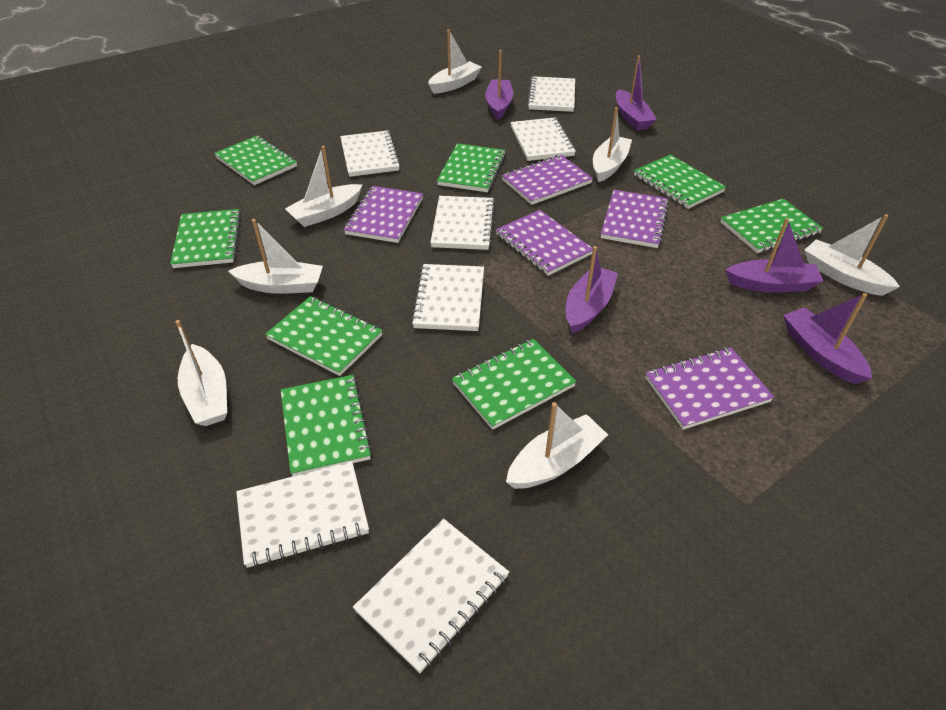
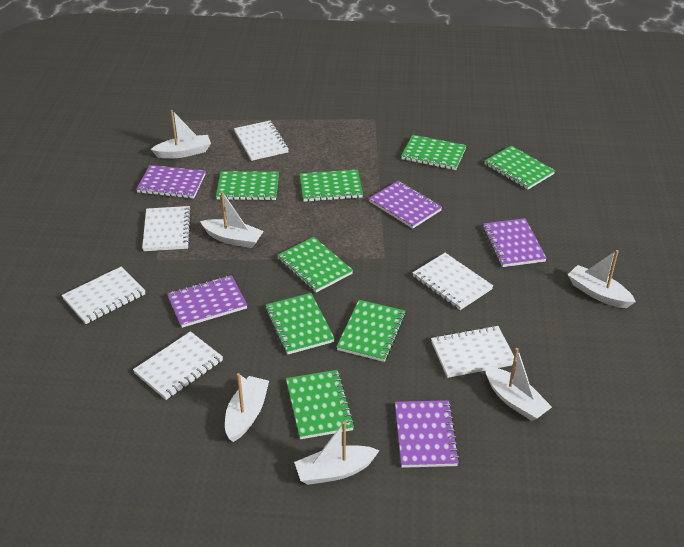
purple boat: [485,50,513,120] [566,246,618,334] [616,55,657,130] [725,218,823,292] [783,293,872,384] = 5 -> none = 0
white boat: [175,320,227,426] [228,219,323,294] [285,146,363,227] [428,29,482,94] [506,402,608,489] [593,107,632,182] [804,214,900,296] = 7 -> [151,110,211,159] [200,191,264,248] [225,373,269,442] [294,421,380,485] [485,348,552,421] [568,250,636,308] = 6
white notebook: [236,461,369,568] [340,130,401,177] [353,519,509,673] [411,264,484,331] [430,196,495,250] [510,117,576,161] [527,76,575,112] = 7 -> [61,266,145,324] [133,331,223,400] [142,206,192,251] [234,120,289,161] [412,253,493,310] [431,325,517,378] = 6

